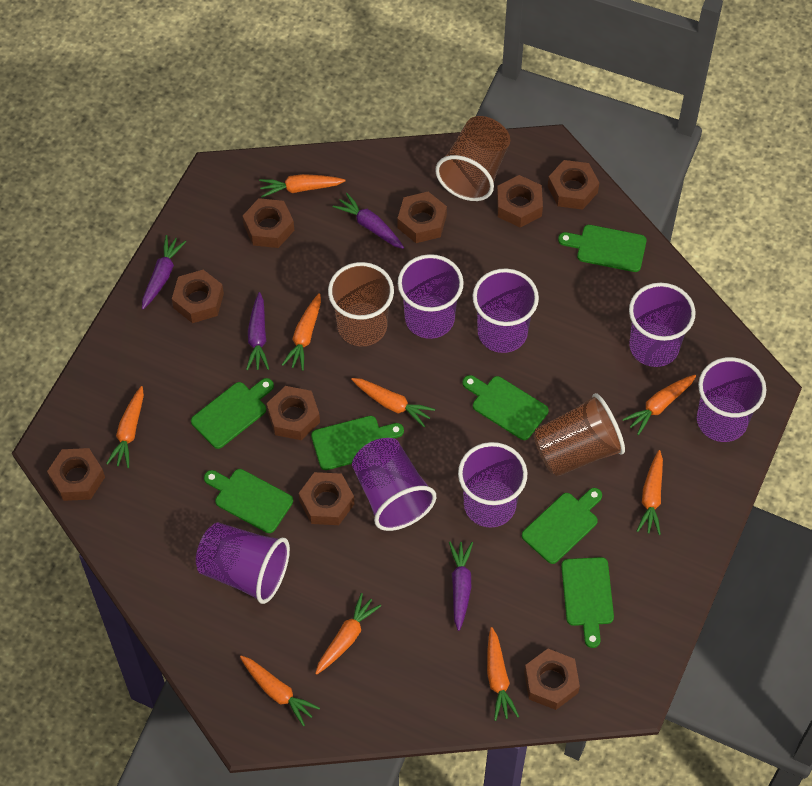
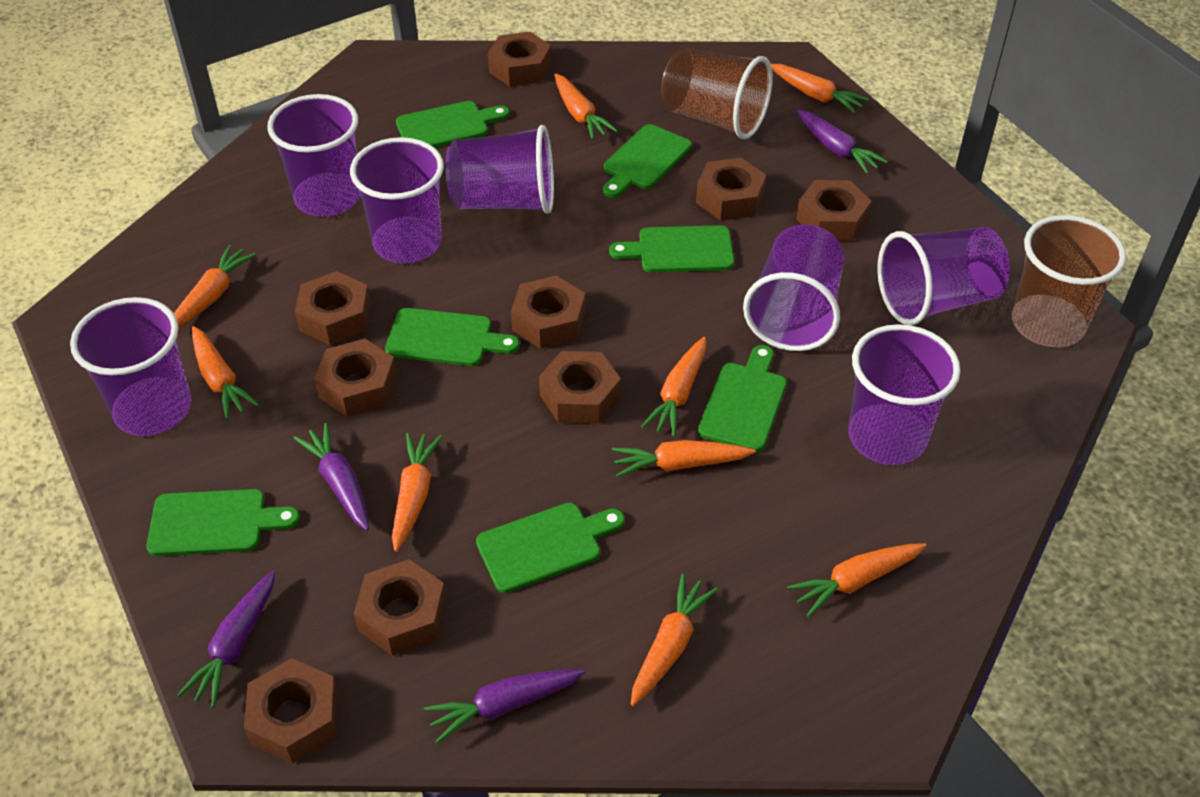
brown cup: [328,262,394,346] [435,116,510,201] [534,393,625,477] = 3 -> [661,48,773,139] [1012,215,1126,347] = 2

